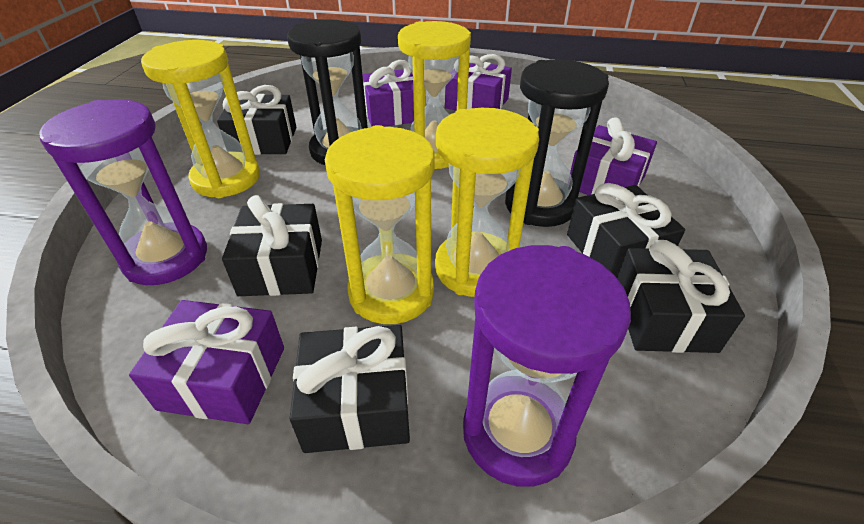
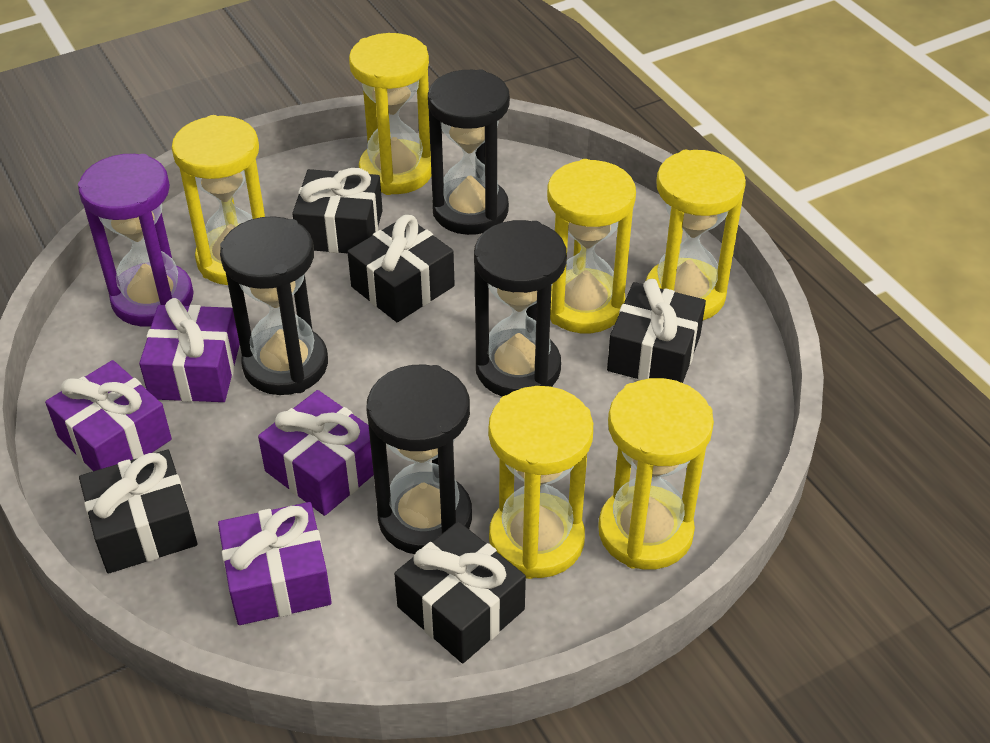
black hourglass: [287,19,368,165] [505,59,609,227] = 2 -> [220,216,328,395] [366,365,472,554] [428,69,510,235] [474,220,567,397] = 4
purple hourglass: [39,99,207,285] [463,245,631,487] = 2 -> [78,154,194,327] = 1
yellow hourglass: [141,40,260,198] [325,125,435,324] [398,21,471,169] [435,108,539,297] = 4 -> [172,115,265,285] [349,33,431,195] [488,386,593,579] [547,159,636,333] [598,378,714,570] [646,150,746,320] = 6

